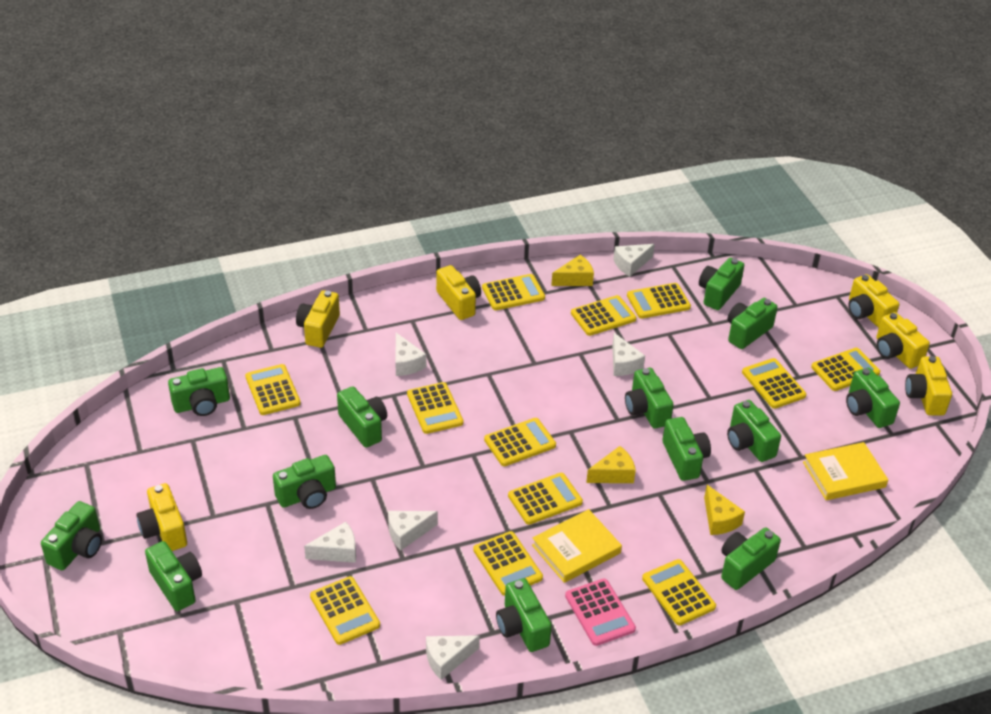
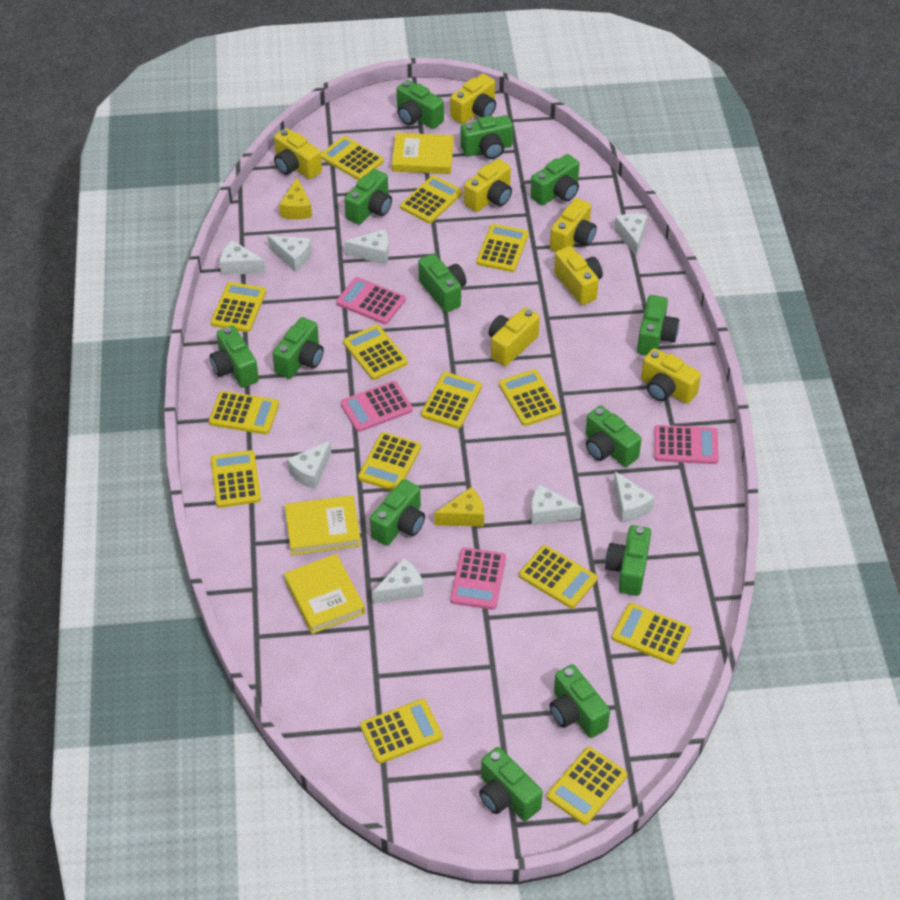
pink calculator: [565,579,636,646] = 1 -> [336,277,406,324] [340,381,413,432] [450,547,506,610] [654,425,719,464] = 4
white cheese: [304,522,356,563] [388,511,438,551] [395,333,426,376] [426,635,480,680] [612,333,645,376] [613,244,655,277] = 6 -> [220,240,266,275] [267,235,312,272] [287,441,331,489] [344,229,389,265] [373,558,424,604] [531,484,581,525] [614,213,647,256] [614,472,655,522] = 8
yellow book: [532,509,622,583] [803,442,888,500] = 2 -> [284,554,365,634] [285,495,361,555] [392,133,454,174] = 3
yellow calculator: [245,364,301,415] [310,576,380,645] [407,382,464,434] [473,531,543,596] [482,274,545,310] [484,418,556,466] [508,473,583,525] [571,295,636,336] [627,283,691,319] [642,559,716,626] [742,358,807,409] [811,348,880,391] = 12 -> [209,391,279,434] [211,282,266,332] [211,450,261,508] [321,136,384,180] [343,325,408,380] [358,432,421,491] [360,699,443,764] [400,175,463,223] [421,372,482,429] [477,224,529,272] [499,369,561,426] [519,545,598,608] [547,747,627,825] [612,603,691,664] = 14
yellow camera: [137,483,187,551] [296,290,340,348] [436,265,481,320] [848,274,899,328] [876,312,930,369] [905,356,952,415] = 6 -> [274,128,322,179] [450,74,496,124] [464,159,512,212] [488,307,540,366] [550,198,597,252] [554,246,603,305] [641,348,701,404] = 7
yellow cheese: [551,255,594,286] [586,446,636,483] [704,485,745,535] = 3 -> [279,177,312,219] [434,487,484,527] = 2

